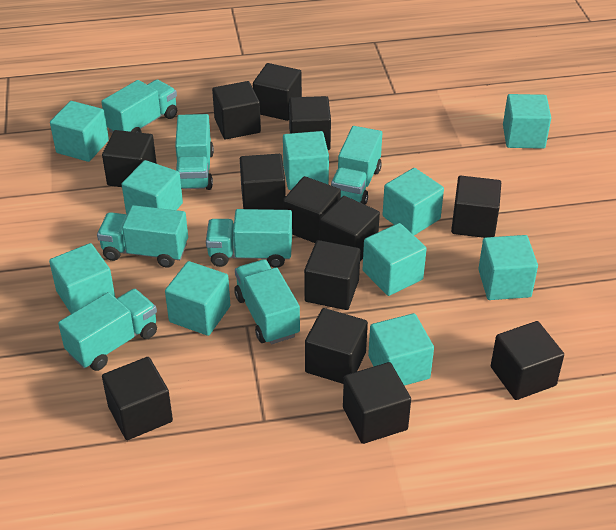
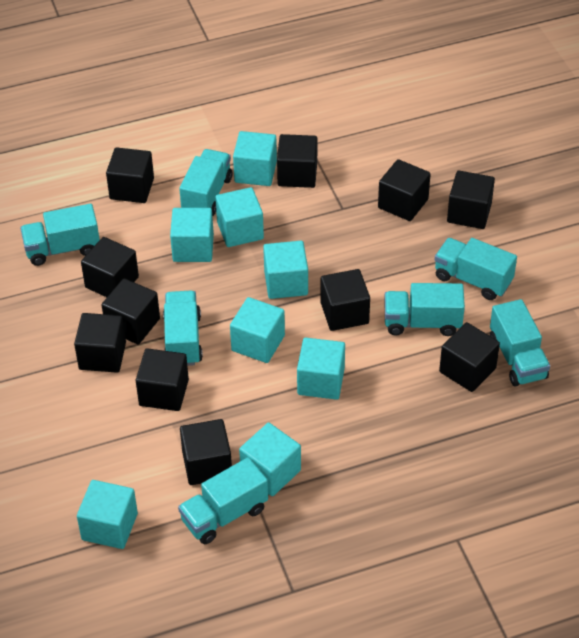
black cube: [102,130,157,187] [102,357,173,440] [212,81,261,140] [240,154,286,210] [253,63,302,121] [283,176,341,243] [289,96,331,150] [304,240,360,310] [305,308,368,384] [319,196,380,261] [343,362,411,444] [451,176,501,238] [491,321,564,400] = 13 -> [74,313,126,373] [81,237,139,297] [102,278,160,344] [106,147,154,203] [136,348,189,411] [180,419,232,485] [277,134,317,188] [320,269,370,331] [378,159,431,221] [439,322,500,392] [447,171,495,229] = 11
turquoise cube: [49,243,115,314] [50,101,109,162] [122,160,183,215] [165,261,230,336] [283,131,329,190] [363,223,427,296] [368,313,434,386] [383,168,444,235] [478,235,538,300] [503,94,551,149] = 10 -> [77,480,138,549] [170,208,214,262] [215,187,264,247] [230,297,285,363] [233,131,277,186] [239,423,301,496] [263,241,308,299] [297,337,345,400] = 8

